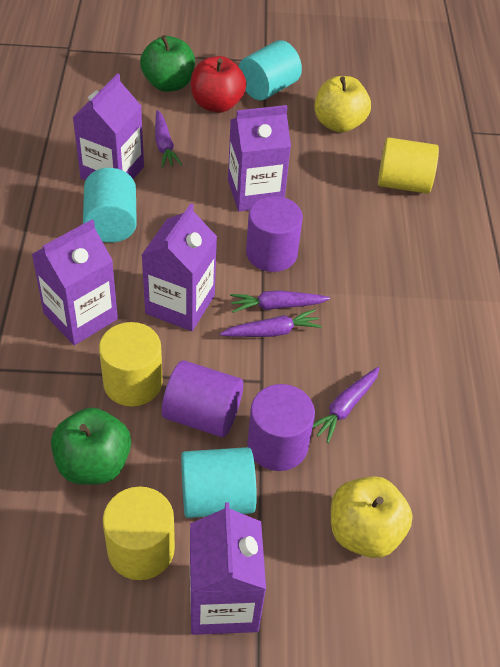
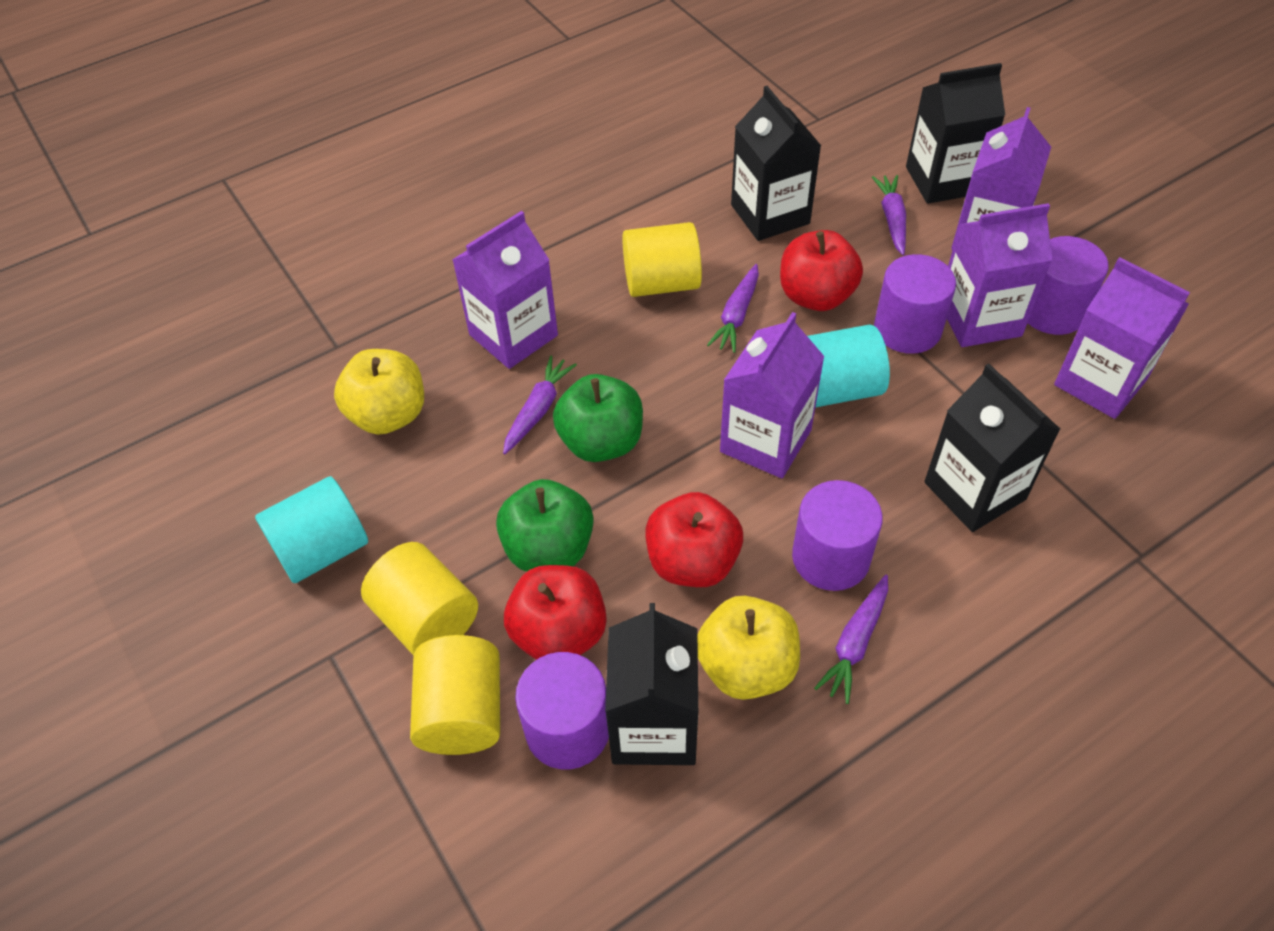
black carton: none = 0 -> [605,603,698,765] [731,86,821,241] [906,63,1005,204] [924,363,1060,532] = 4
purple cylinder: [162,360,243,437] [246,196,303,272] [247,384,315,471] = 3 -> [515,652,609,769] [792,480,883,591] [874,254,956,354] [1028,236,1108,335] = 4
red apple: [191,56,247,113] = 1 -> [504,565,607,660] [645,492,743,587] [780,230,863,311] = 3
turquoise cylinder: [83,168,137,243] [181,447,257,518] [239,40,302,100] = 3 -> [255,476,368,583] [807,324,890,408] = 2

